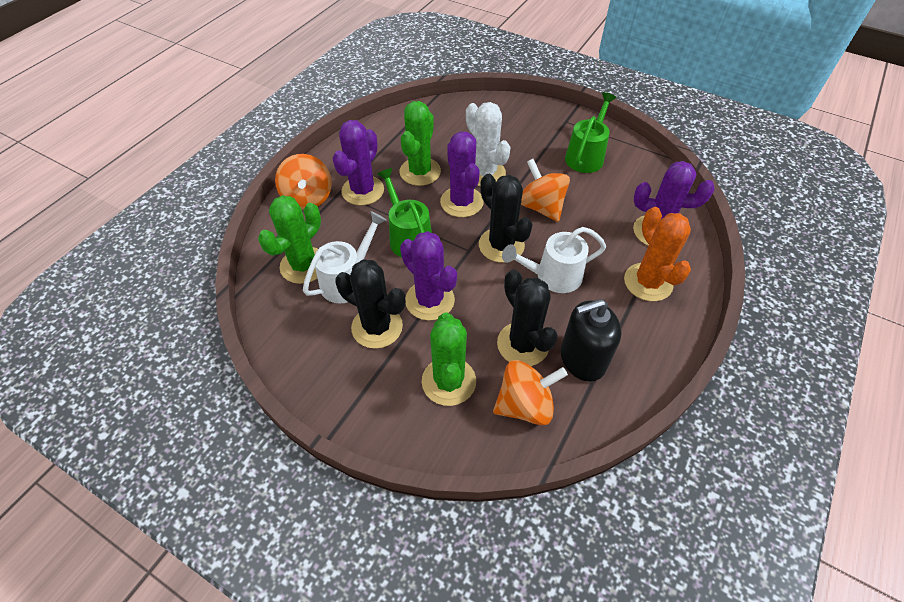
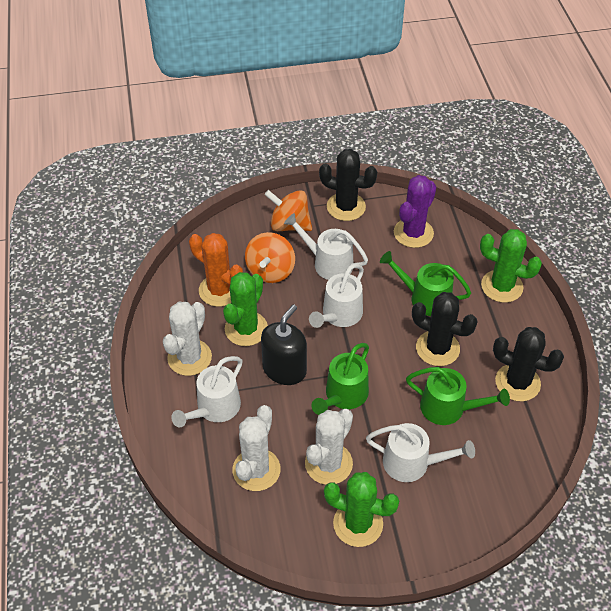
green watering can: [377,168,432,258] [565,92,616,173] = 2 -> [312,343,369,415] [380,251,471,316] [406,367,510,425] = 3
orange spinning top: [275,154,332,210] [493,360,568,425] [521,159,570,222] = 3 -> [245,232,295,283] [264,190,312,231] = 2
purple cactus: [332,120,384,206] [400,231,457,320] [440,131,484,217] [633,161,714,245] = 4 -> [394,175,436,248] = 1
white cactus: [466,102,511,186] = 1 -> [163,302,212,376] [233,405,281,491] [305,409,353,485] = 3
white watering can: [303,211,386,304] [502,227,606,293] = 2 -> [171,356,243,427] [284,213,368,280] [309,264,364,328] [366,423,475,482] = 4

